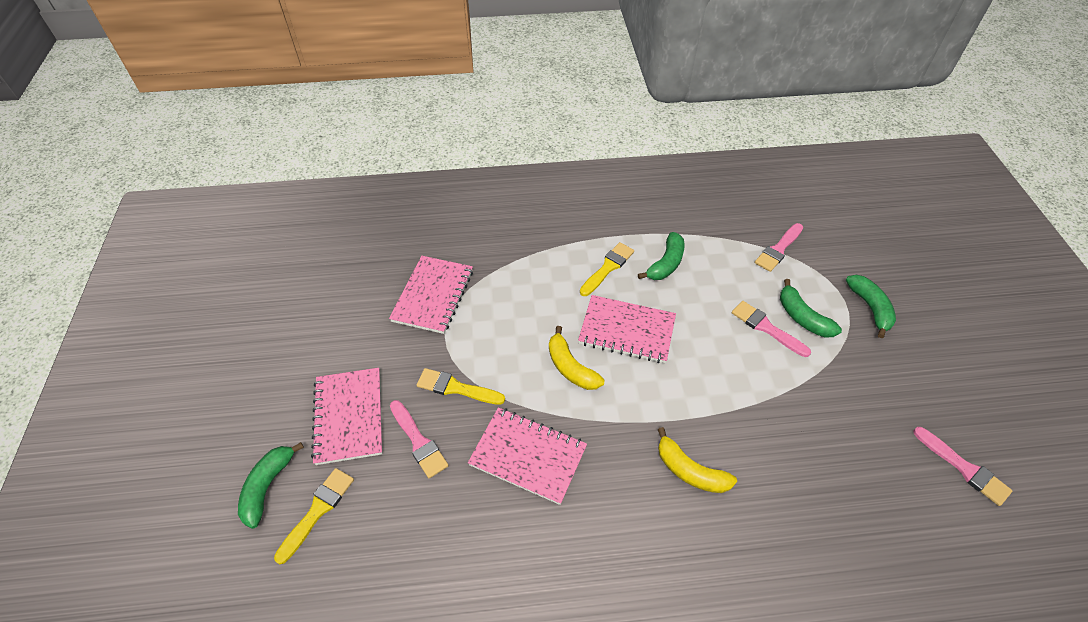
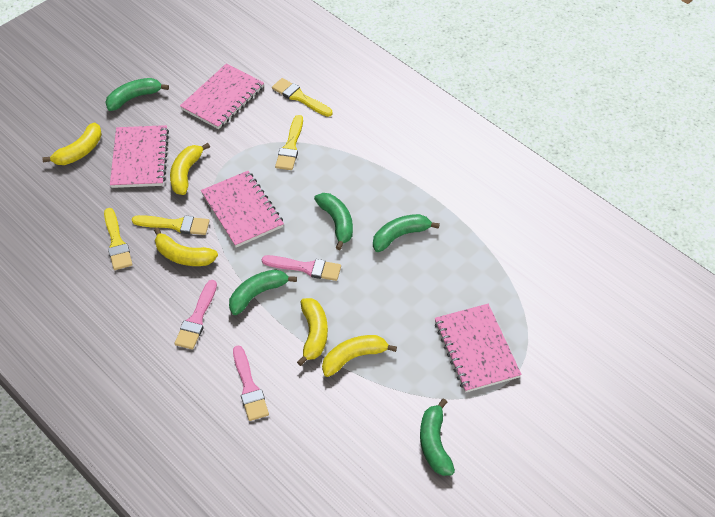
green banana: [238,442,304,529] [638,232,685,280] [780,279,842,337] [846,275,896,338] = 4 -> [105,78,169,111] [229,269,297,315] [314,193,353,250] [373,214,440,252] [420,398,455,476] = 5
pink brush: [390,400,449,478] [732,301,811,357] [755,223,803,272] [913,427,1012,506] = 4 -> [174,280,217,349] [233,345,269,421] [262,255,341,281] = 3
yellow banana: [549,326,604,390] [658,427,737,493] = 2 -> [42,122,102,165] [154,227,218,266] [170,143,210,195] [297,298,328,366] [322,335,397,377] = 5
yellow brush: [274,468,354,564] [417,368,505,405] [580,242,634,296] = 3 -> [104,208,132,270] [132,215,210,235] [272,78,332,117] [275,115,303,170] = 4

